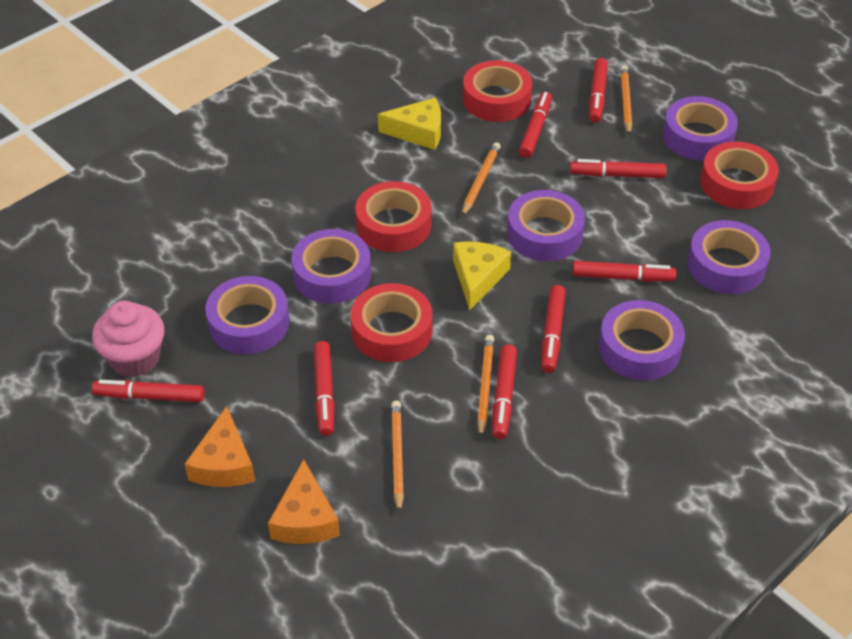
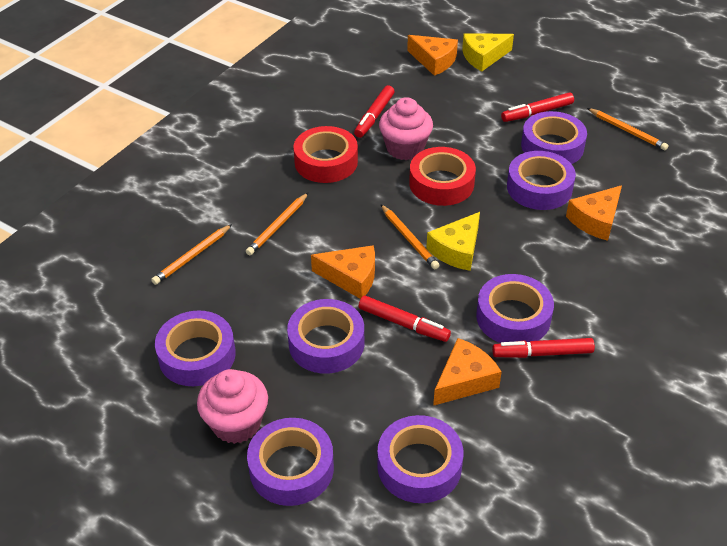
orange cheese: [185,406,255,487] [268,459,340,544] = 2 -> [311,245,375,299] [407,35,458,76] [433,338,502,406] [566,185,622,241] = 4
pink cupcake: [92,300,164,377] = 1 -> [197,369,268,444] [379,97,433,160] = 2
purple tape: [205,276,289,354] [291,229,371,304] [507,190,585,261] [599,300,685,380] [663,96,738,160] [688,220,771,294] = 6 -> [155,310,236,386] [247,418,334,506] [287,299,364,374] [377,415,463,503] [476,274,554,343] [507,151,576,210] [521,111,587,164] = 7
red marker: [92,380,204,402] [314,341,335,436] [492,344,517,439] [519,92,552,158] [541,285,566,373] [570,159,667,178] [572,261,677,282] [589,58,608,123] = 8 -> [354,85,395,138] [358,296,451,342] [492,338,595,358] [501,92,574,122] = 4
red tape: [350,283,433,362] [355,181,432,252] [463,60,532,122] [700,142,779,209] = 4 -> [293,126,358,183] [409,147,476,206] = 2

